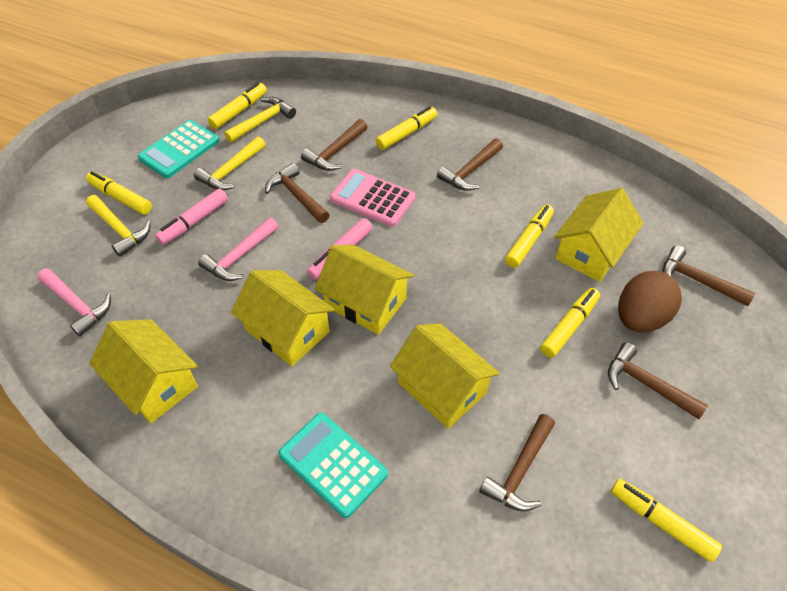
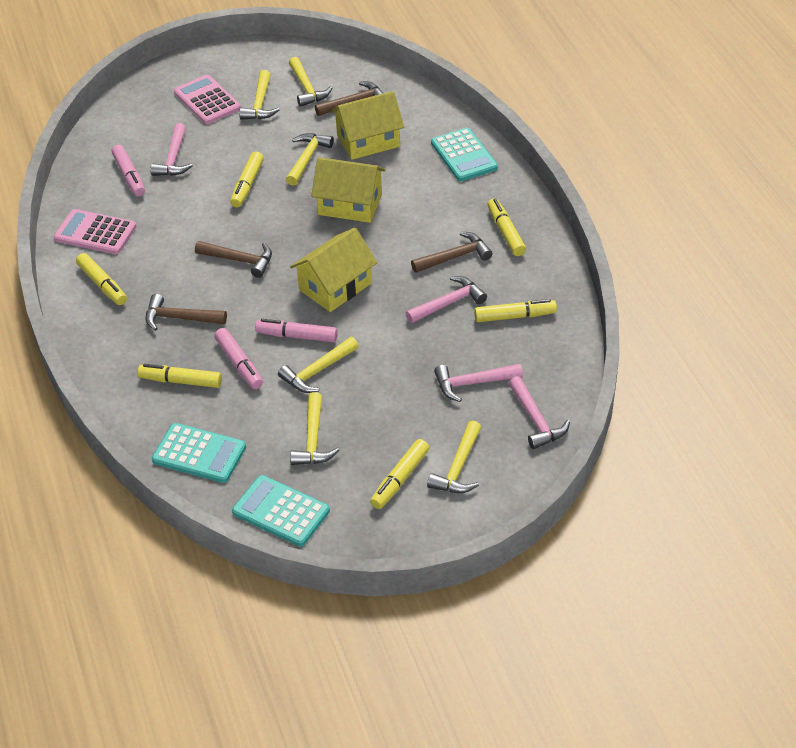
brown egg: [618,271,682,332] = 1 -> none = 0
brown hammer: [265,163,329,223] [301,119,367,171] [437,138,503,191] [479,414,555,512] [608,342,708,419] [662,245,755,306] = 6 -> [145,294,227,331] [195,241,272,278] [315,81,383,116] [411,232,492,273] = 4
pink calculator: [330,169,416,227] = 1 -> [54,209,137,254] [174,75,241,124] = 2
pink hammer: [37,268,111,336] [198,218,278,281] = 2 -> [150,123,193,176] [405,276,487,323] [434,364,523,402] [509,376,570,449] = 4
pink marker: [155,189,228,245] [307,218,373,280] = 2 -> [111,145,145,196] [214,328,263,389] [255,319,338,342] = 3
turquoise calculator: [138,120,219,178] [278,413,388,518] = 2 -> [152,423,246,483] [232,475,330,547] [431,128,498,181] = 3
yellow hammer: [86,195,151,257] [194,136,266,190] [224,97,296,143] = 3 -> [239,70,279,120] [278,337,359,393] [286,133,334,186] [289,57,332,107] [290,392,339,465] [427,421,481,493] = 6
yellow house: [89,319,198,423] [231,270,335,366] [315,245,414,335] [390,324,500,429] [554,188,644,282] = 5 -> [290,228,377,312] [311,157,386,223] [331,91,404,160] = 3

